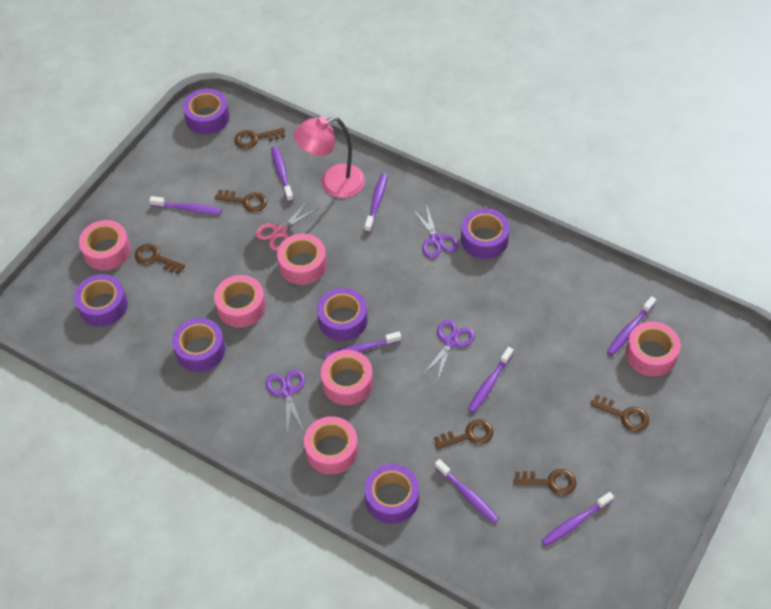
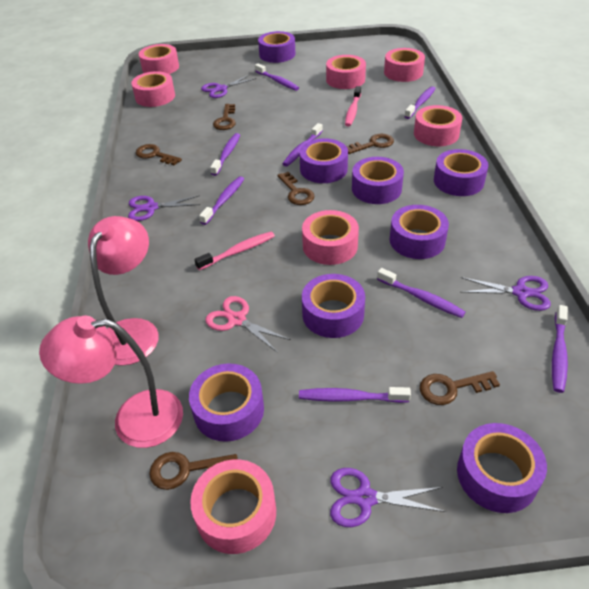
pink lamp: [294,116,365,198] = 1 -> [39,316,183,448] [88,216,159,366] = 2
pink tape: [79,220,131,270] [214,275,266,328] [277,233,327,285] [304,416,358,474] [321,350,373,405] [626,321,681,376] = 6 -> [131,71,175,107] [139,44,179,74] [190,459,276,554] [302,210,359,265] [326,55,366,89] [384,48,425,82] [414,105,462,146] = 7
pink toothbrush: none = 0 -> [194,231,275,270] [345,86,361,126] = 2
purple scissors: [266,370,305,436] [412,204,458,259] [422,320,475,382] = 3 -> [128,195,200,221] [201,75,257,98] [330,468,446,527] [461,276,551,311] = 4
purple tape: [74,274,128,327] [172,318,225,372] [183,89,230,135] [317,288,368,341] [364,464,419,524] [461,208,510,259] = 6 -> [189,363,264,442] [258,31,295,63] [299,138,348,183] [302,274,365,338] [352,157,404,204] [390,205,449,259] [434,149,488,196] [457,423,547,513] = 8

